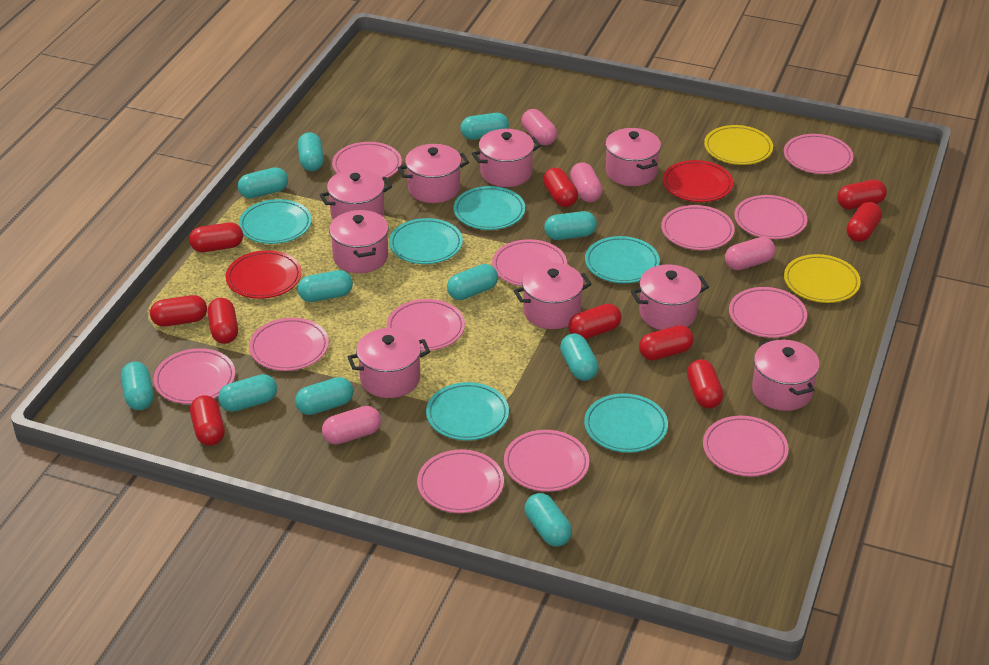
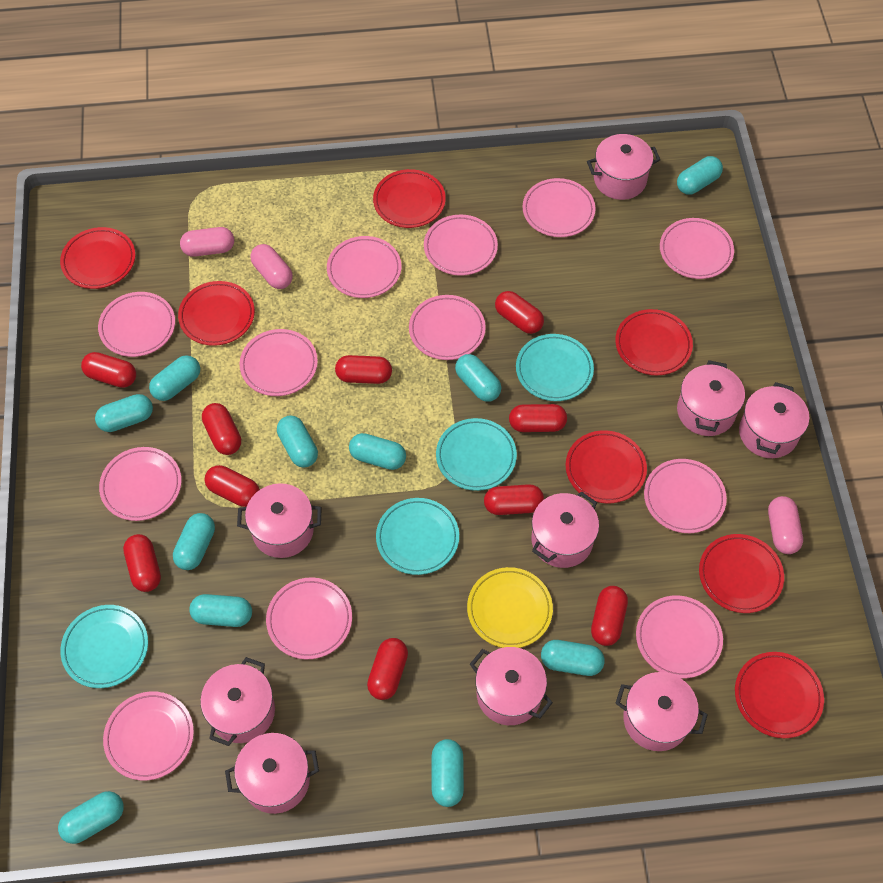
pink capsule: [322,406,381,444] [522,109,557,145] [570,162,603,202] [725,237,776,270] = 4 -> [180,227,234,257] [250,244,293,289] [768,496,803,554] = 3
red plate: [226,250,302,299] [663,160,733,202] = 2 -> [60,227,136,289] [178,281,255,346] [373,169,446,228] [566,430,647,503] [615,309,693,375] [699,534,784,613] [735,652,824,738] = 7
turquoise plate: [239,199,312,244] [389,218,463,264] [426,382,509,440] [454,186,525,230] [584,393,668,453] [585,236,660,283] = 6 -> [60,605,148,688] [376,498,459,575] [436,418,517,491] [516,334,594,401] = 4
yellow plate: [704,125,773,165] [784,254,861,303] = 2 -> [467,567,553,648] = 1

